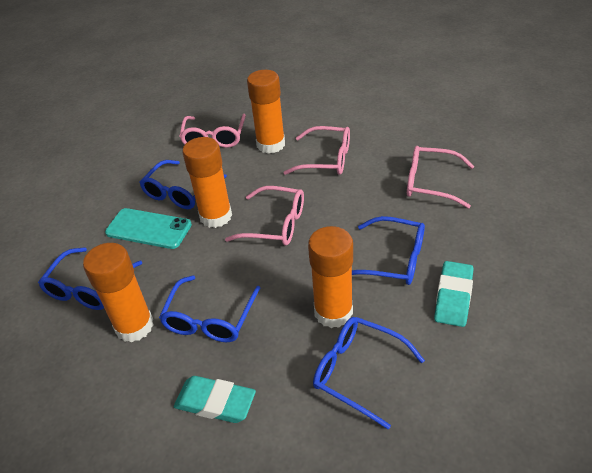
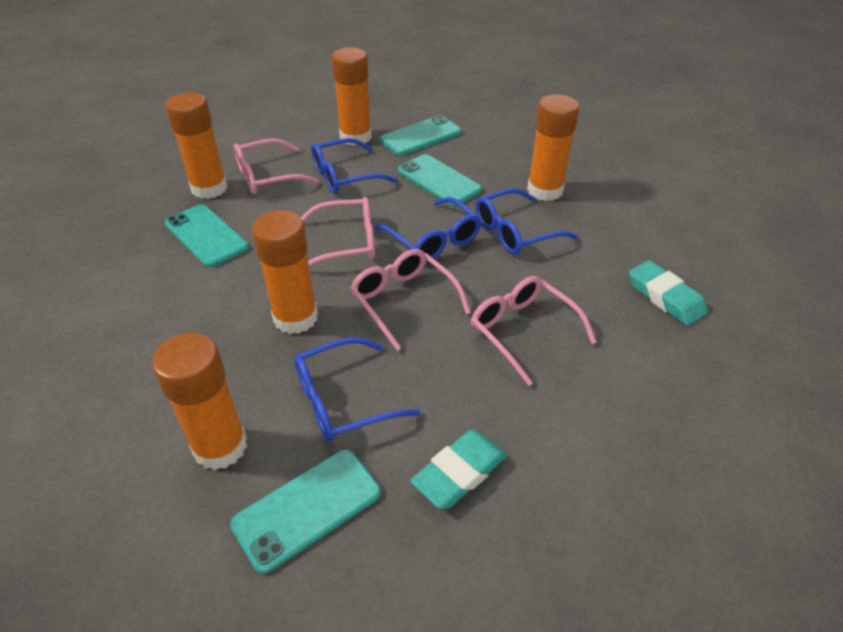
blue glasses: [38,247,142,310] [139,160,227,209] [159,275,260,342] [313,317,425,430] [352,216,425,285] = 5 -> [294,337,421,442] [311,138,398,194] [375,197,482,262] [476,188,578,254] = 4
orange glue stick: [83,243,154,342] [182,137,232,228] [247,70,285,154] [308,226,353,328] = 4 -> [152,333,247,470] [165,93,228,199] [252,210,318,334] [331,47,372,146] [527,94,579,201] = 5
turquoise phone: [105,208,192,249] = 1 -> [165,204,248,267] [230,450,381,574] [380,115,461,156] [398,154,482,206] = 4

